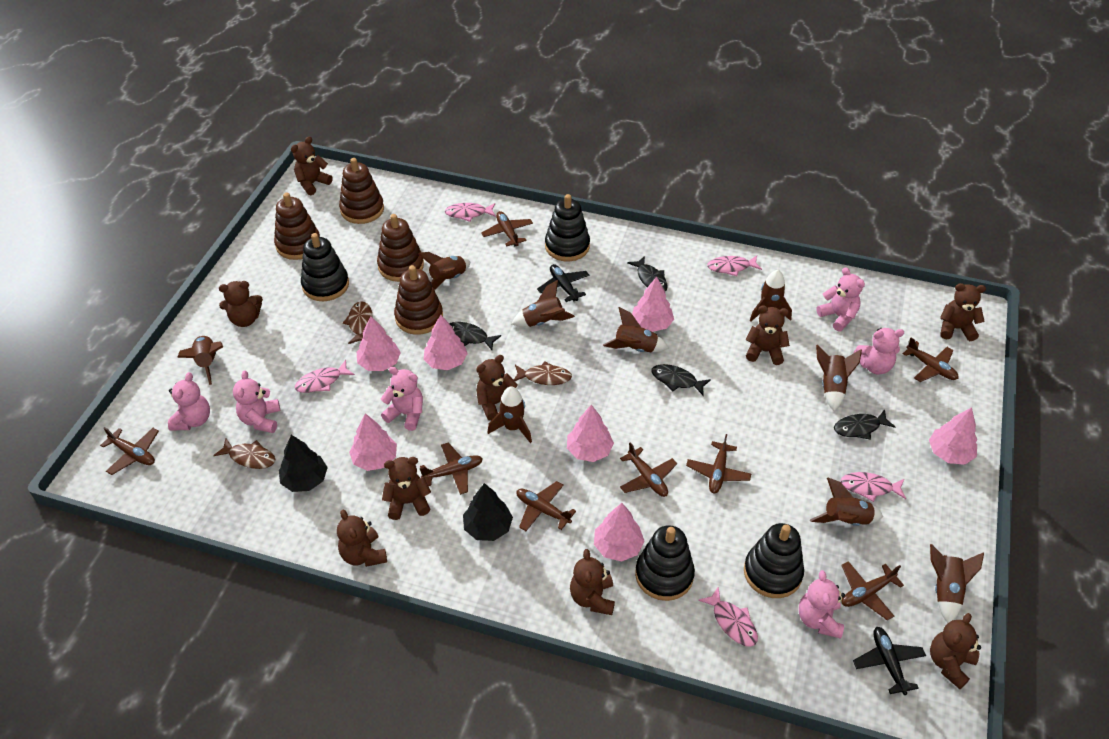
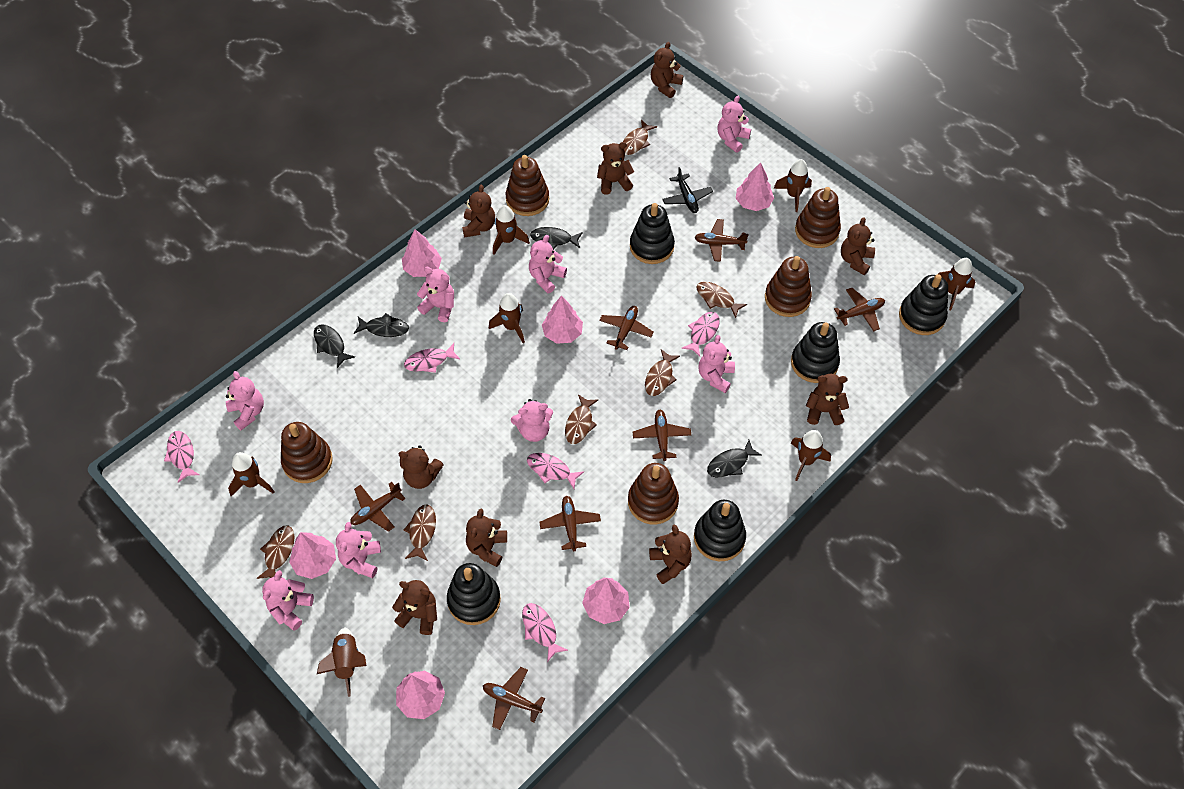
black plane: [537,264,589,302] [853,627,926,695] = 2 -> [662,167,713,213] = 1
black stacking toy: [301,233,349,301] [545,194,590,261] [635,525,695,601] [744,523,804,598] = 4 -> [447,563,501,625] [630,203,675,264] [694,500,746,561] [791,322,840,383] [899,274,948,335] = 5
black tree: [279,435,328,492] [463,483,513,541] = 2 -> none = 0
brown fish: [213,439,276,469] [343,301,372,344] [514,361,572,385] = 3 -> [256,526,295,579] [404,505,436,561] [565,394,599,444] [623,120,657,155] [645,349,680,396] [696,282,747,318] = 6
brown plane: [100,427,159,475] [420,442,483,495] [481,211,533,246] [516,481,576,531] [620,442,677,497] [686,434,751,494] [841,561,904,620] [903,338,958,382] = 8 -> [350,482,405,532] [483,667,545,730] [539,496,601,551] [599,306,654,350] [633,409,691,461] [694,219,749,262] [834,288,885,332] = 7
brown rocket: [177,335,223,385] [418,252,470,290] [487,386,532,443] [512,280,575,327] [603,307,668,352] [750,270,792,322] [810,478,883,526] [816,345,862,411] [930,544,984,623] = 9 -> [228,452,274,496] [317,627,367,697] [489,293,525,343] [493,205,530,255] [774,159,812,212] [791,430,831,481] [938,258,976,310] = 7
brown stacking toy: [274,193,320,260] [339,158,384,224] [377,214,424,282] [394,265,443,335] = 4 -> [281,422,333,483] [506,155,549,216] [628,463,679,524] [765,256,812,317] [795,187,841,248] = 5
pink teddy bear: [168,372,210,431] [233,371,280,433] [381,366,423,431] [799,570,845,639] [816,267,865,332] [853,328,905,374] = 6 -> [226,371,264,430] [262,570,314,631] [336,522,381,578] [417,267,454,322] [511,399,553,442] [529,235,567,293] [698,335,735,393] [718,96,751,153] = 8
pink tree: [349,413,397,471] [357,316,401,371] [424,315,468,370] [567,404,614,462] [594,503,644,561] [632,277,674,332] [929,407,977,465] = 7 -> [289,532,336,579] [396,671,445,719] [402,229,442,277] [542,296,583,344] [582,577,630,624] [736,162,774,211] = 6

